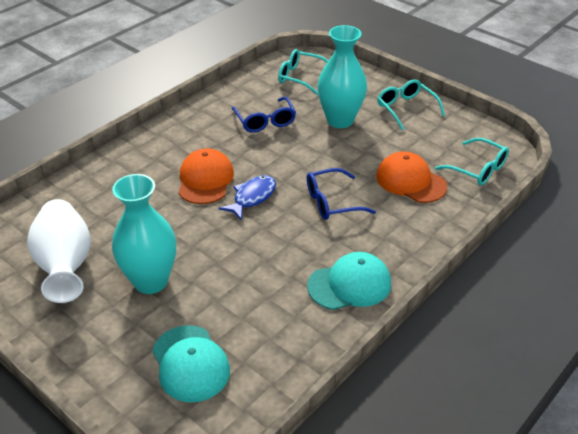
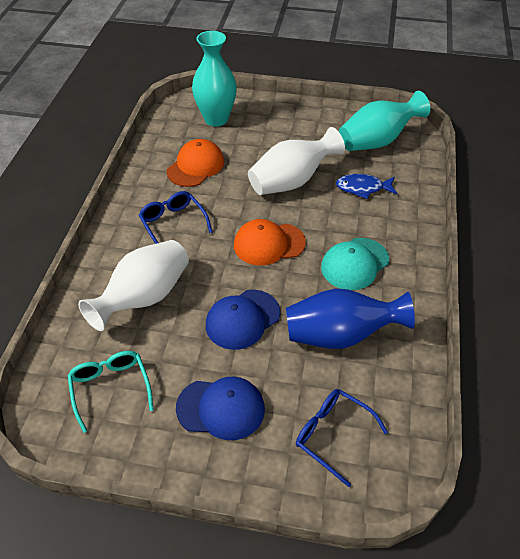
blue cap: none = 0 -> [176,377,265,440] [206,290,280,350] = 2
blue vase: none = 0 -> [286,288,415,349] = 1
turquoise cap: [152,325,230,403] [307,252,391,310] = 2 -> [321,238,389,290] = 1
turquoise glasses: [278,49,328,95] [377,79,445,131] [435,138,509,186] = 3 -> [68,351,154,433] = 1
white vase: [27,199,91,303] = 1 -> [78,240,189,331] [248,127,345,195] = 2

